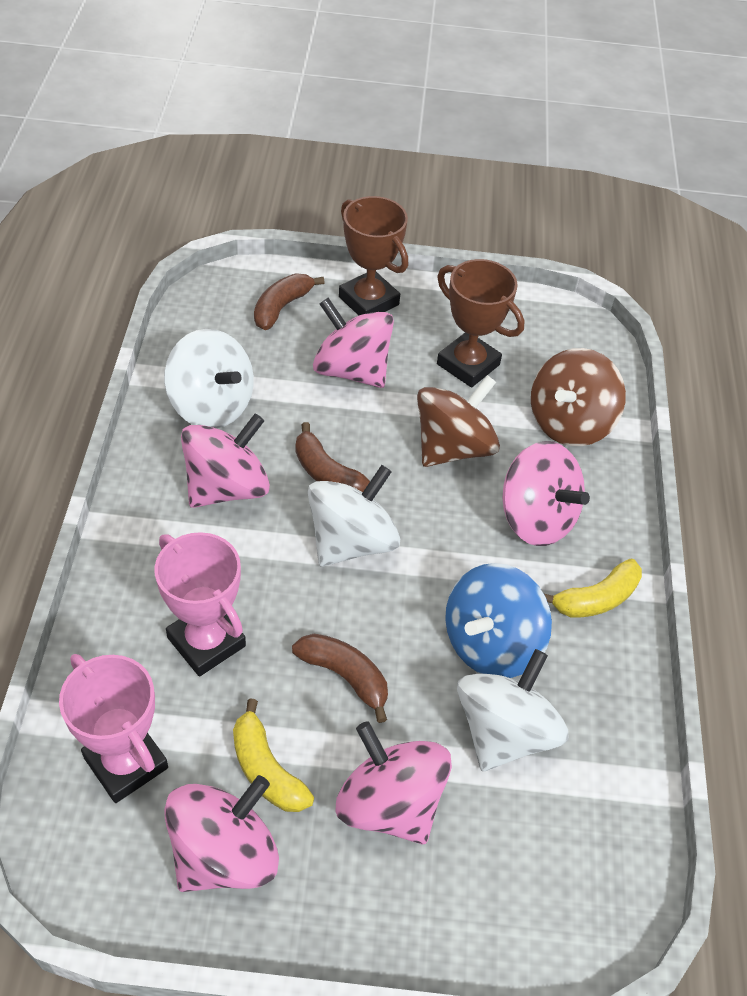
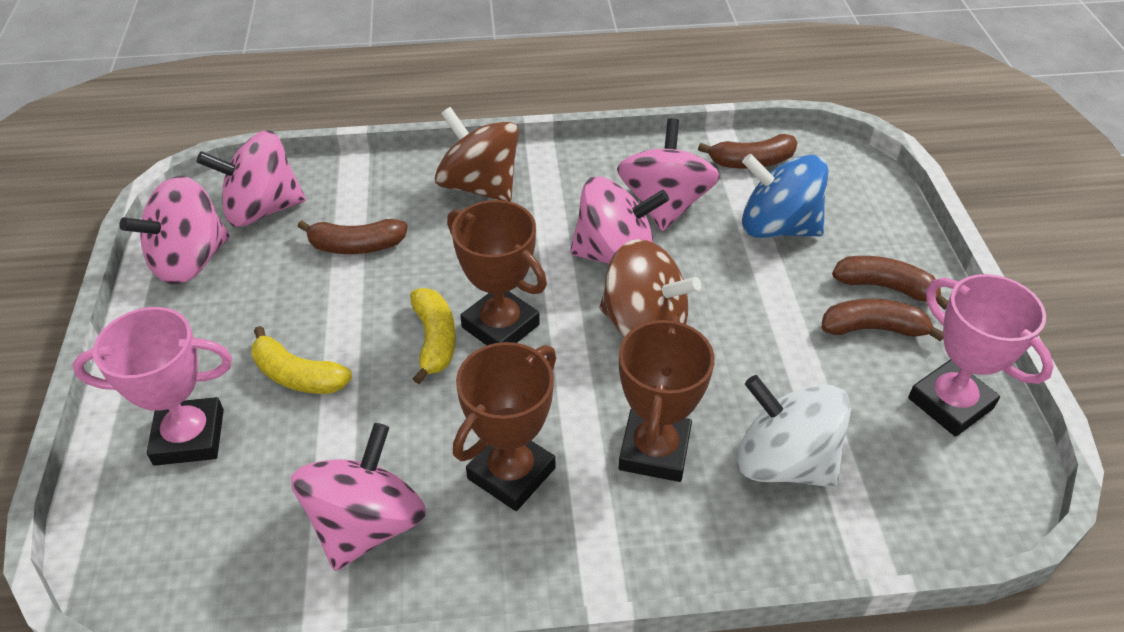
brown banana: [254,274,325,330] [292,634,388,723] [296,422,370,492] = 3 -> [298,219,408,254] [698,134,798,169] [822,299,943,342] [832,256,948,310] = 4
brown trophy: [339,196,408,316] [437,259,524,388] = 2 -> [447,200,547,345] [453,342,556,511] [619,316,715,482] = 3
white spinning top: [164,329,254,428] [308,465,400,566] [457,649,568,771] = 3 -> [737,375,851,488] = 1

